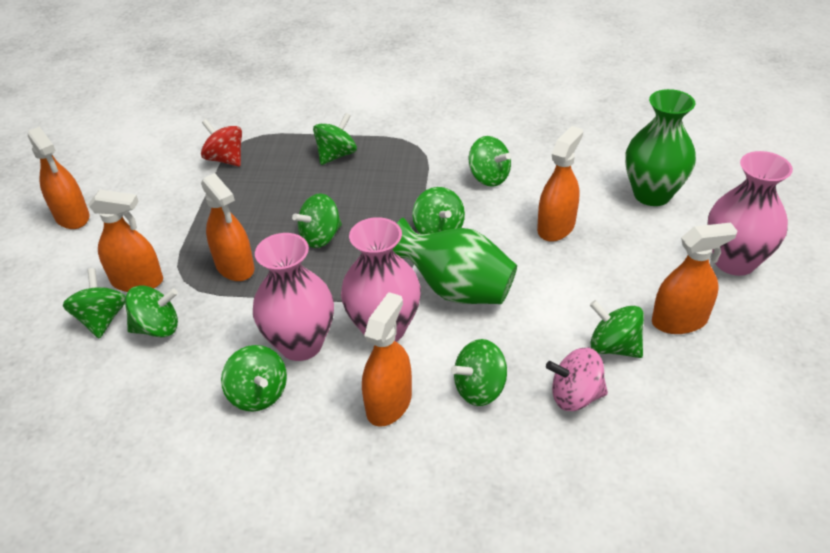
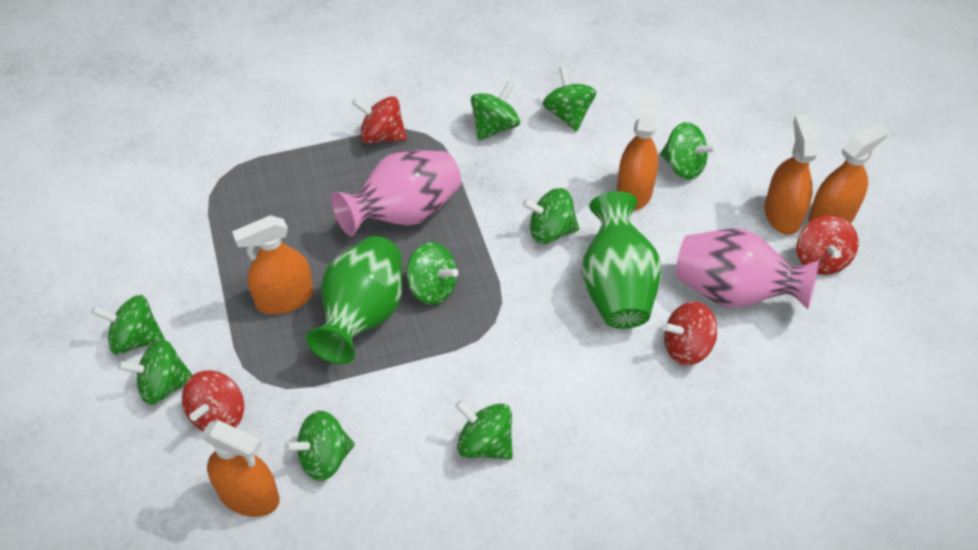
orange spray bottle: [28,127,89,229] [88,190,163,292] [201,173,255,281] [362,292,412,427] [537,126,583,242] [652,223,737,334] = 6 -> [202,420,279,517] [232,215,314,314] [617,91,658,210] [764,115,818,235] [808,124,888,223] = 5
pink spinning top: [546,348,608,411] = 1 -> none = 0
pink vase: [253,233,334,361] [341,217,421,342] [707,151,793,276] = 3 -> [331,150,461,236] [676,228,819,309] = 2
red spinning top: [201,119,242,167] = 1 -> [182,371,244,431] [352,96,407,144] [662,301,717,365] [797,215,858,275] = 4

